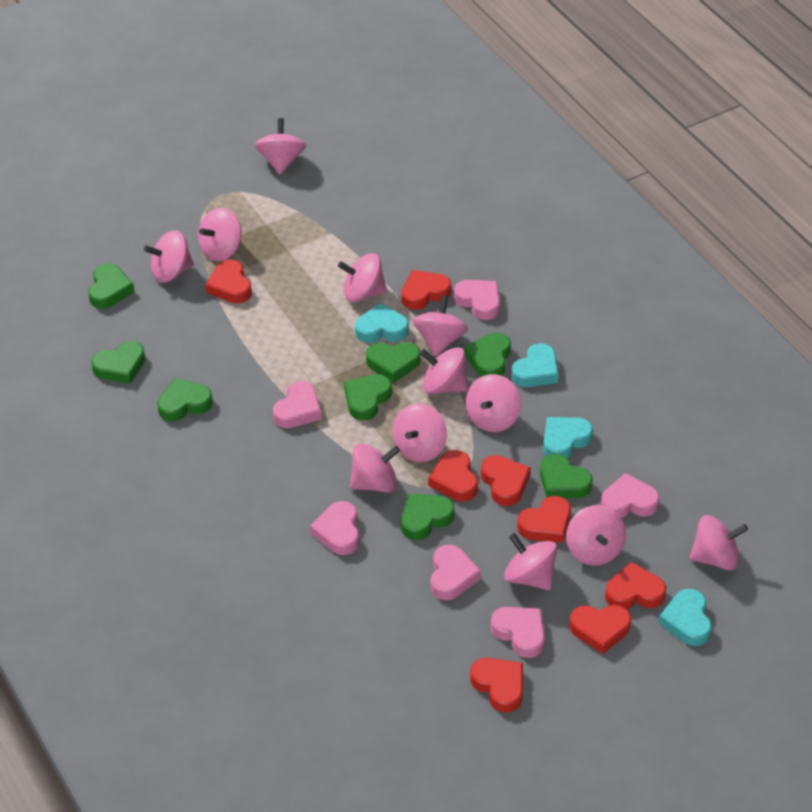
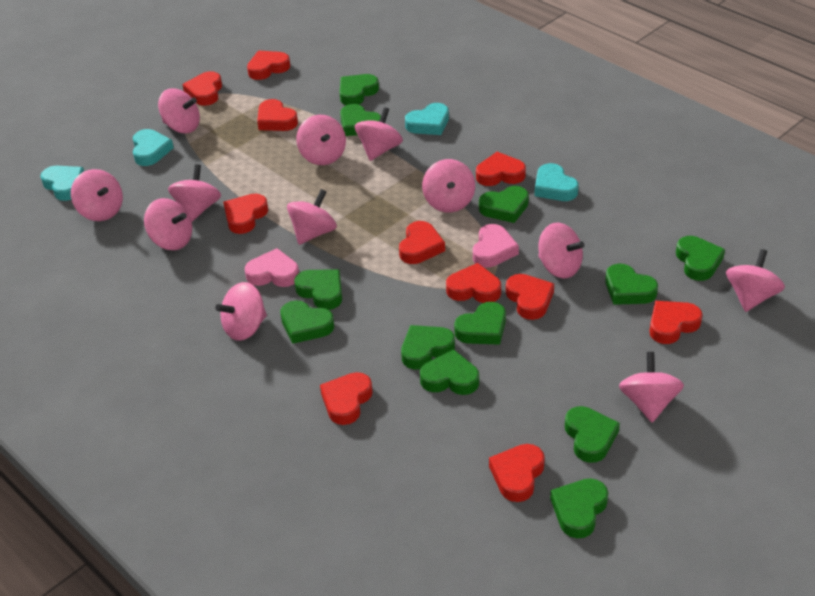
green heart: [88,264,135,309] [91,341,145,384] [157,378,213,421] [344,374,392,420] [366,342,421,383] [401,493,455,540] [464,333,511,377] [540,454,593,498] = 8 -> [280,300,334,344] [294,269,342,310] [339,74,379,105] [340,104,381,136] [401,325,455,369] [420,349,479,395] [454,302,506,345] [479,186,529,223] [550,478,608,538] [565,406,620,463] [605,264,658,305] [676,236,725,281] = 12
pink heart: [273,381,321,428] [310,501,359,555] [430,545,481,600] [454,280,500,320] [490,607,545,658] [601,473,659,518] = 6 -> [245,248,299,287] [473,224,519,268] = 2
red heart: [206,260,252,303] [402,270,451,310] [428,450,478,501] [470,658,523,713] [481,455,531,506] [517,496,571,543] [569,605,631,654] [605,562,666,609] = 8 -> [182,71,222,106] [223,194,268,234] [247,50,290,80] [257,99,298,131] [320,372,373,425] [399,221,445,264] [446,263,501,303] [476,152,526,186] [489,444,545,502] [506,274,554,320] [649,301,703,344] = 11

